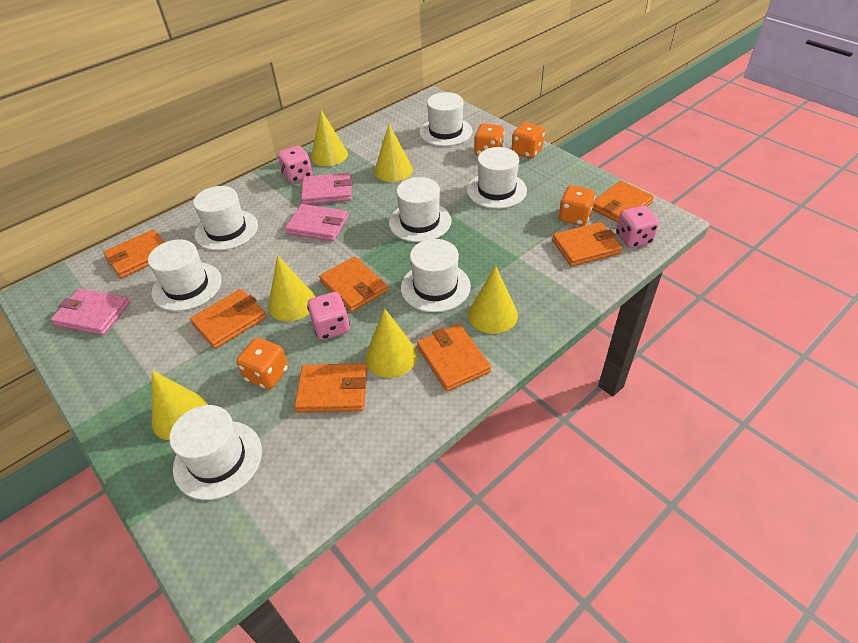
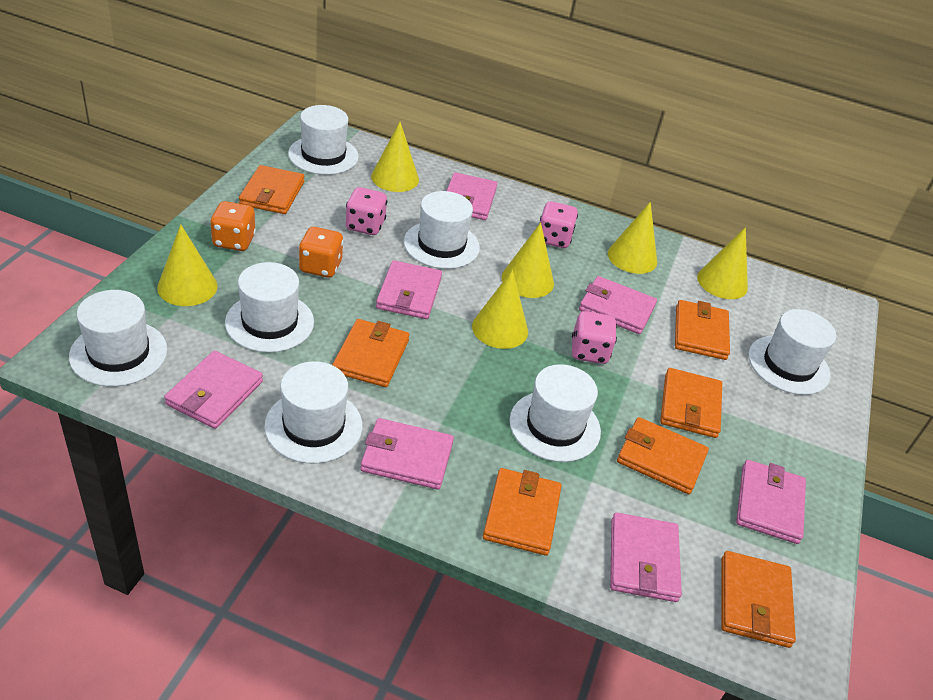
orange dice: [236,338,288,390] [474,123,504,156] [512,122,545,159] [558,185,596,226] = 4 -> [210,201,256,251] [299,227,344,278] = 2
pink wallet: [50,288,130,335] [285,204,348,241] [301,173,352,205] = 3 -> [164,351,263,429] [360,418,454,490] [376,260,442,319] [447,172,497,220] [579,276,657,334] [610,512,682,602] [736,460,806,544] = 7

